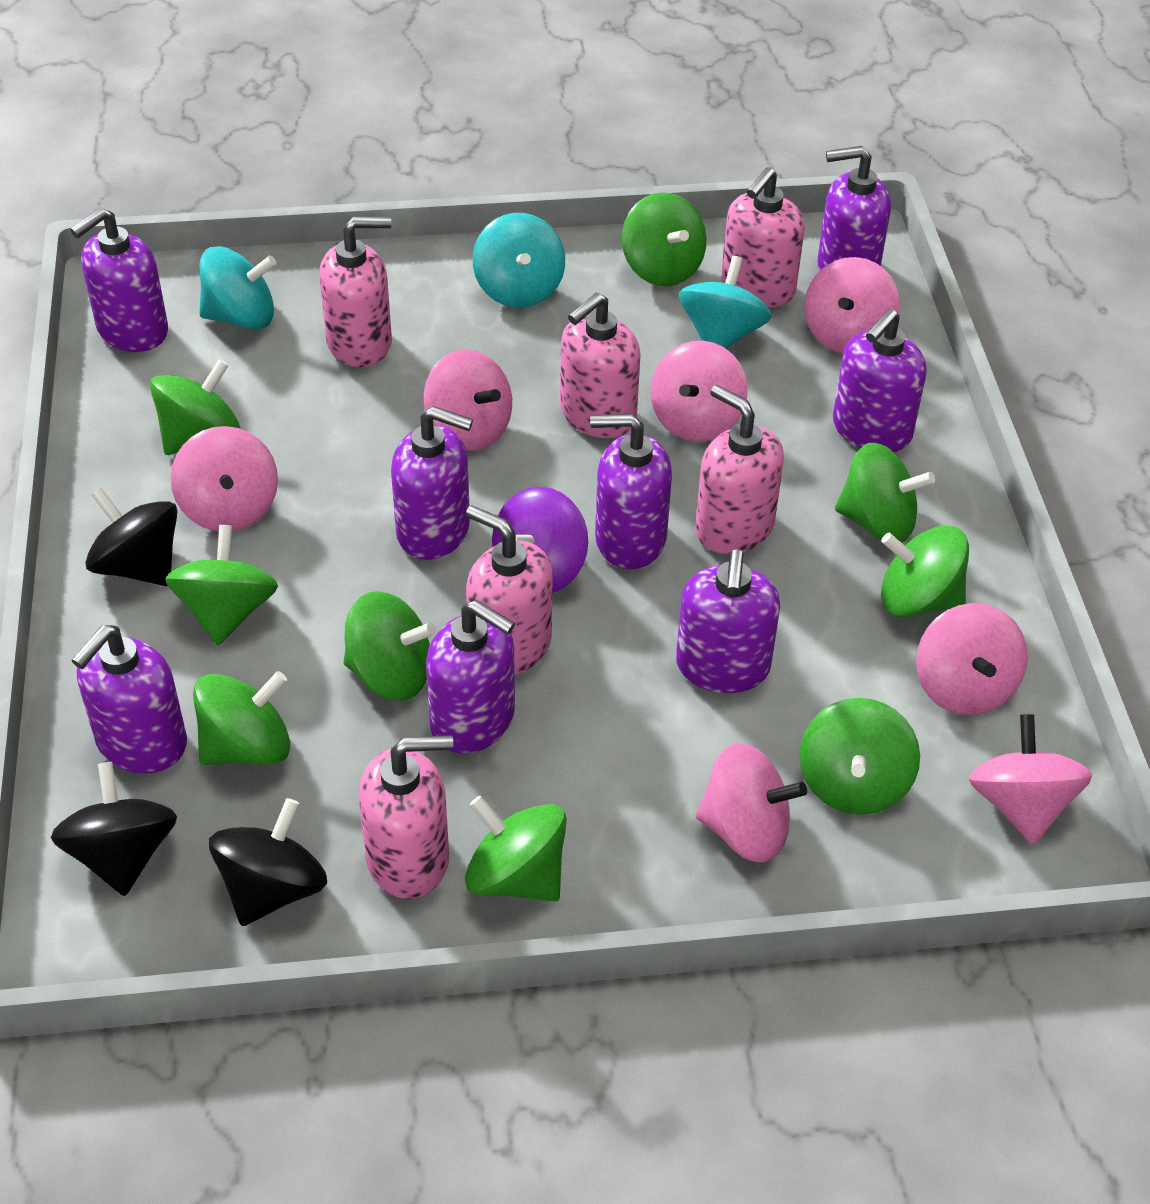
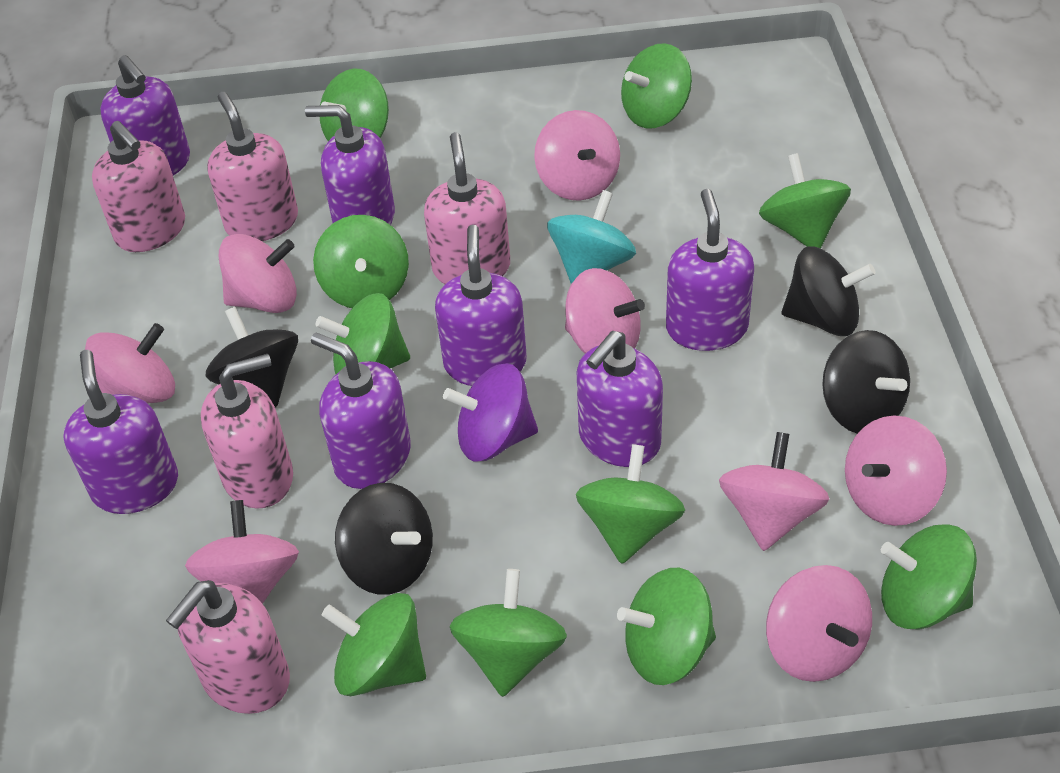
black spinning top: [51,762,177,896] [85,488,177,586] [209,798,327,926] = 3 -> [205,307,298,408] [335,483,433,595] [782,246,875,336] [822,330,910,434] = 4
green spinning top: [150,359,240,455] [165,525,278,645] [193,671,290,765] [344,591,436,701] [465,796,567,901] [622,192,707,286] [799,698,920,815] [835,443,935,543] [881,525,969,617] = 9 -> [313,215,409,308] [315,293,410,374] [320,69,389,141] [322,593,426,696] [450,569,567,697] [576,444,685,564] [617,568,716,685] [621,43,692,128] [759,153,851,248] [881,524,977,629] = 10
pink soap dispenser: [319,216,392,367] [359,735,453,899] [466,505,552,675] [560,292,641,438] [695,385,784,554] [721,167,805,308] = 6 -> [92,121,185,252] [166,580,290,714] [201,354,293,509] [207,92,298,241] [424,132,510,284] = 5
pink spinning top: [171,426,278,531] [424,349,512,451] [651,341,747,441] [696,743,807,863] [804,257,900,353] [916,603,1028,715] [969,714,1092,845] = 7 -> [85,323,175,403] [185,500,299,604] [219,234,297,313] [534,110,620,201] [565,268,645,354] [719,432,829,551] [766,565,872,682] [845,416,947,526] = 8
purple soap dispenser: [70,208,168,352] [71,625,187,774] [391,406,473,560] [426,600,515,754] [590,413,672,569] [676,549,780,693] [817,146,891,271] [833,309,927,452] = 8 -> [64,350,178,514] [100,55,190,175] [305,105,395,225] [311,333,411,489] [435,225,527,386] [577,331,663,467] [666,189,754,351] = 7
turquoise spinning top: [199,246,276,329] [473,213,565,308] [679,256,771,349] = 3 -> [547,190,636,284] = 1

